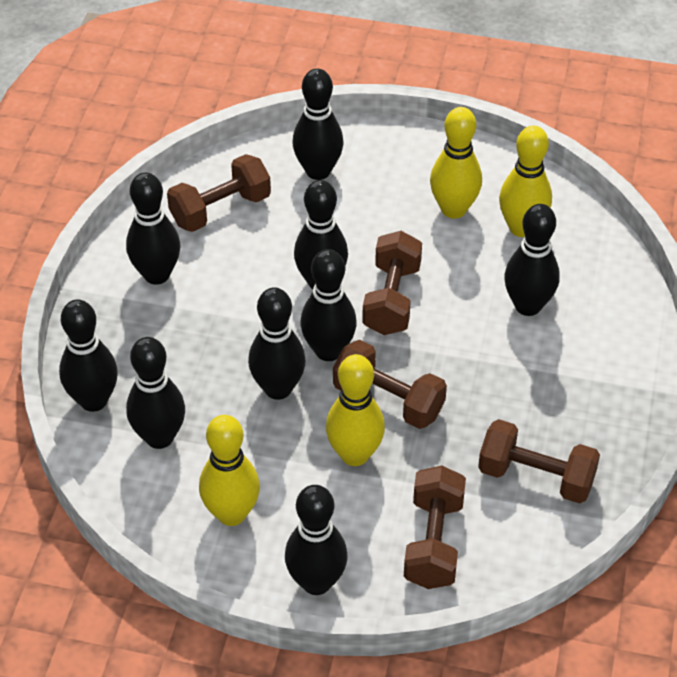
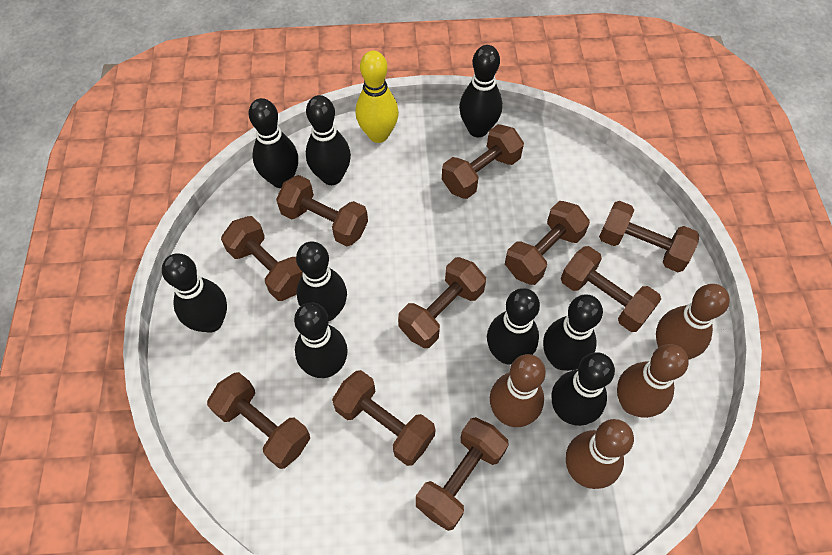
brown bowling pin: none = 0 -> [490,354,546,427] [566,419,634,489] [617,344,689,418] [656,284,730,360] = 4
brown dumbbell: [167,154,271,232] [333,340,447,429] [362,231,422,335] [404,466,466,589] [478,419,600,503] = 5 -> [207,372,310,469] [221,216,303,301] [276,175,368,246] [332,370,436,466] [398,257,486,348] [416,417,509,531] [442,124,524,199] [505,201,590,285] [561,246,661,332] [599,201,699,272] = 10
yellow bowling pin: [199,415,260,526] [326,354,385,466] [430,107,482,219] [499,125,552,237] = 4 -> [356,51,399,143] = 1

